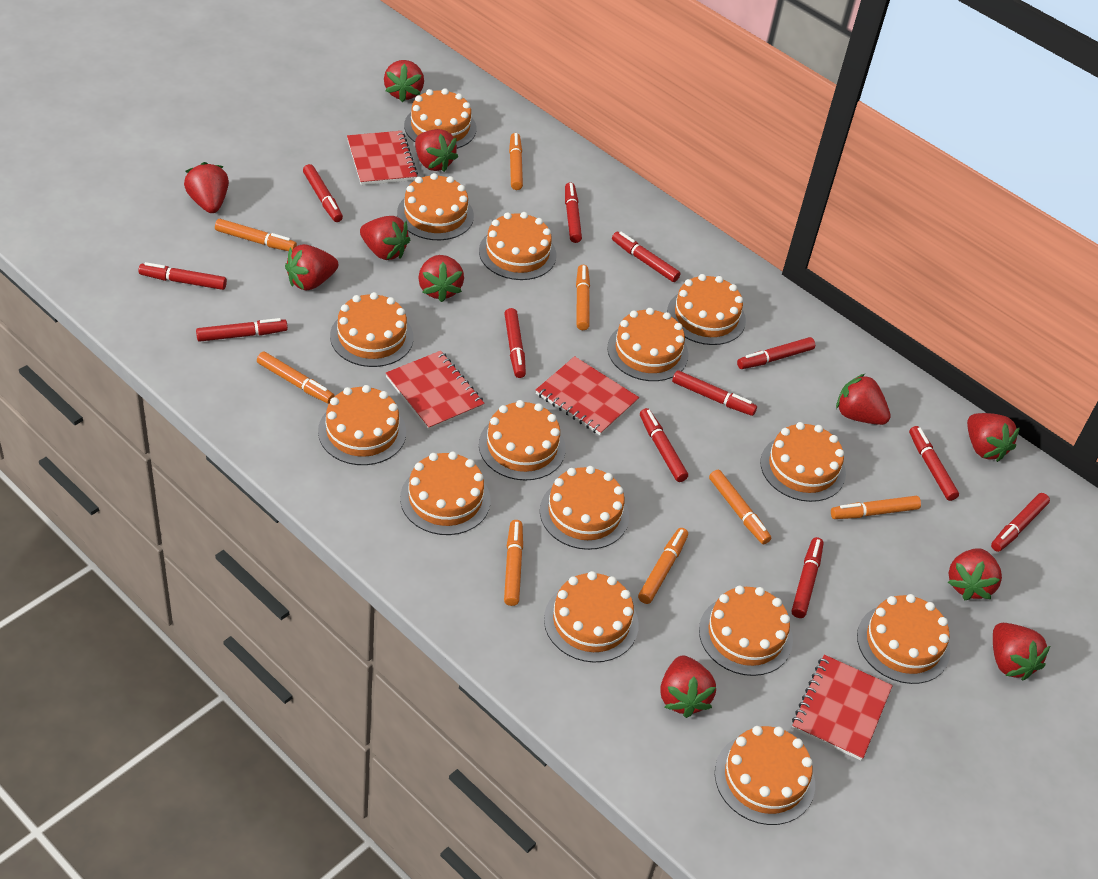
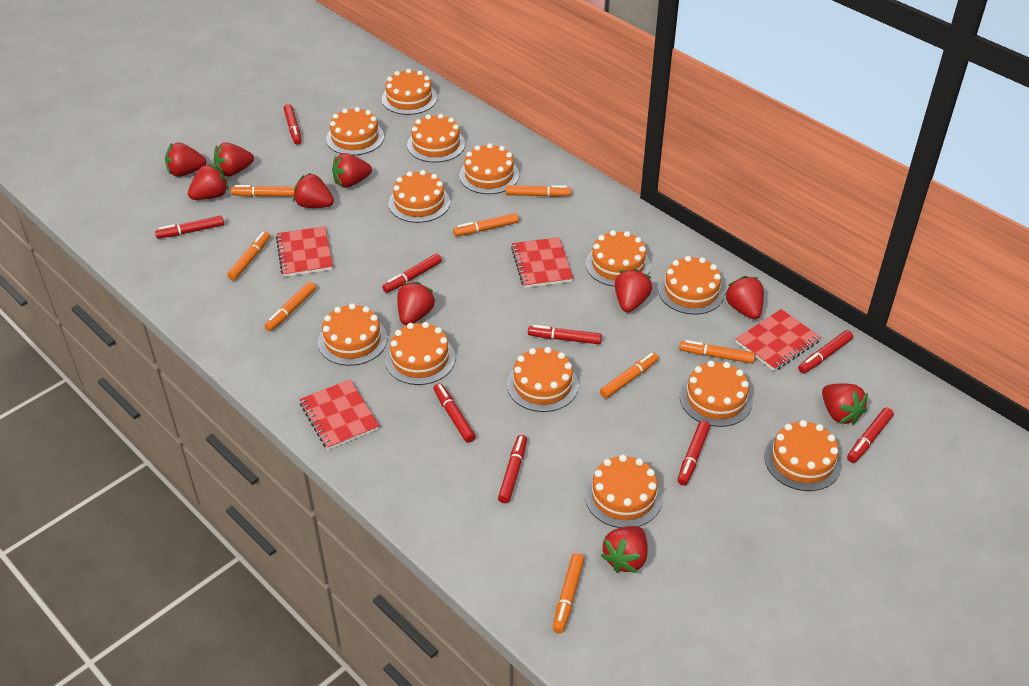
orange cake: [318,385,406,465] [330,292,414,367] [397,173,474,240] [400,451,491,535] [404,88,477,149] [479,212,556,280] [479,400,566,481] [540,466,629,550] [544,571,639,663] [607,308,688,381] [667,274,746,345] [699,586,793,676] [715,726,815,825] [760,422,846,502] [857,594,950,684] = 15 -> [318,303,387,366] [326,107,384,155] [382,69,437,115] [385,322,455,385] [389,170,450,223] [407,114,465,162] [459,143,519,194] [507,347,579,412] [585,455,663,528] [586,230,651,287] [658,256,725,314] [680,361,753,427] [764,420,841,491] = 13
red marker: [138,262,227,290] [196,318,288,342] [303,164,343,222] [504,308,526,378] [565,182,582,243] [612,232,681,282] [640,408,688,482] [672,370,757,416] [737,337,815,369] [791,537,824,618] [909,426,959,501] [991,493,1050,552] = 12 -> [155,216,224,239] [284,104,302,145] [382,254,442,293] [434,383,476,443] [498,435,527,503] [528,325,602,344] [678,421,710,485] [798,330,853,373] [847,408,894,463] = 9
red strawberry: [184,162,229,213] [285,244,338,291] [360,216,410,260] [384,60,424,102] [415,129,458,172] [418,255,464,302] [660,655,716,718] [836,374,891,425] [948,548,1002,600] [967,413,1020,462] [993,623,1050,681] = 11 -> [165,143,207,177] [188,164,229,200] [214,142,254,177] [293,173,334,208] [332,153,372,188] [397,282,435,325] [601,526,648,573] [615,269,652,312] [725,276,764,320] [822,383,868,425] = 10

